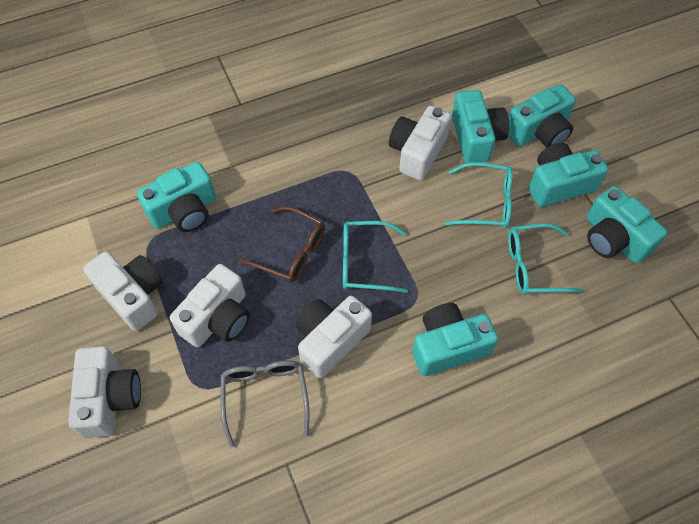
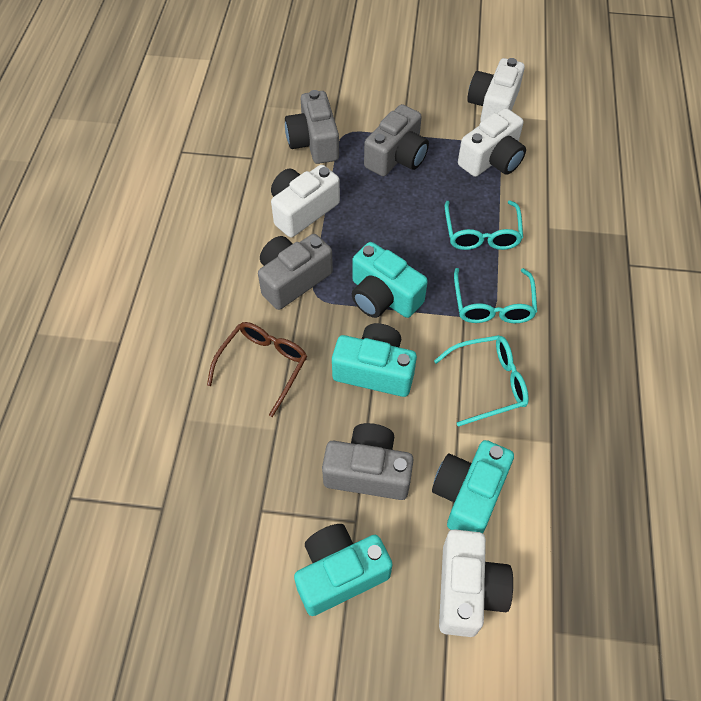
grey camera: none = 0 -> [258,234,333,310] [285,90,339,164] [322,423,414,500] [364,104,429,176] = 4
grey glasses: [221,360,309,447] = 1 -> none = 0
turquoise camera: [137,162,216,232] [412,303,498,376] [452,90,509,163] [508,84,576,148] [529,143,608,207] [587,186,668,264] = 6 -> [294,524,393,616] [332,323,417,397] [352,242,428,318] [432,440,514,533] = 4
white camera: [68,346,141,438] [83,252,163,331] [170,264,250,347] [295,296,372,378] [389,106,452,180] = 5 -> [271,165,340,238] [439,529,513,637] [458,108,526,177] [467,58,525,122] = 4

